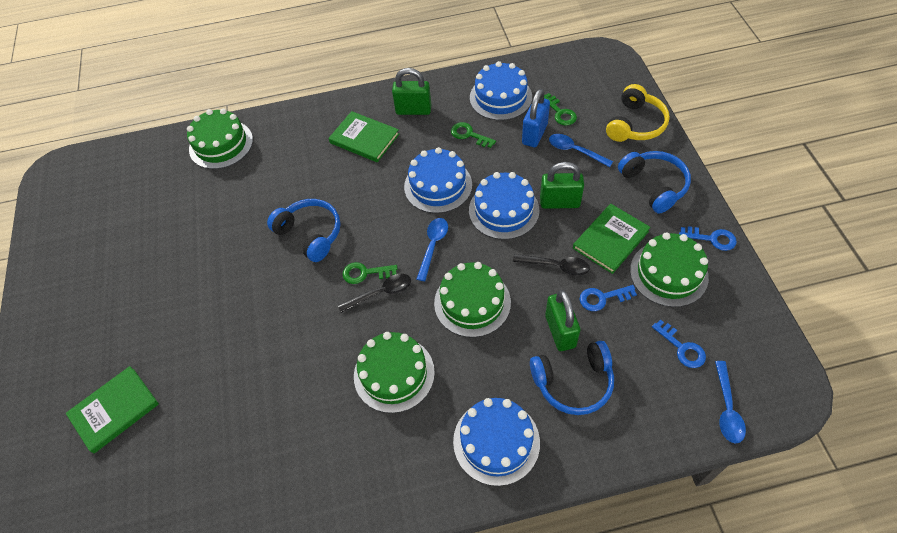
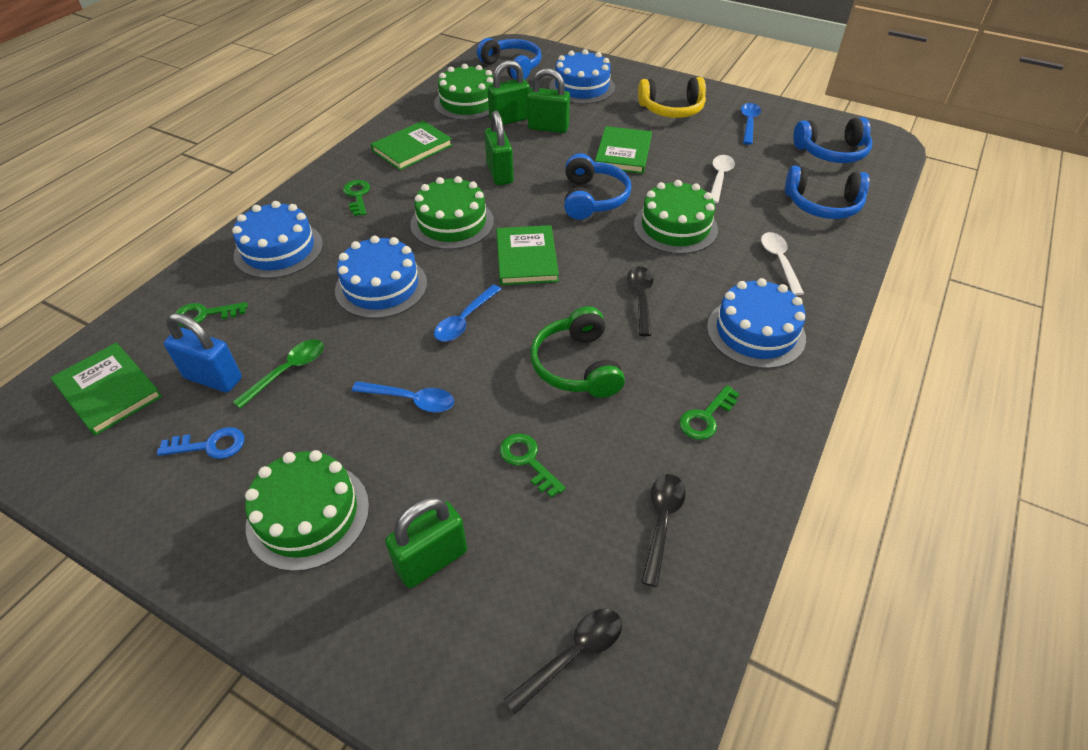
black spoon: [338,274,411,313] [513,254,590,276] = 2 -> [504,609,622,715] [627,266,654,336] [641,474,686,587] = 3
blue headphones: [267,199,341,262] [530,341,614,415] [618,151,691,214] = 3 -> [477,38,542,79] [564,153,631,220] [785,166,870,219] [793,117,872,163] = 4
blue key: [580,285,637,311] [652,320,706,368] [679,226,737,251] = 3 -> [157,427,244,459] = 1
green book: [66,366,159,453] [329,111,399,162] [573,204,651,274] = 3 -> [51,342,162,436] [371,121,453,170] [496,225,559,285] [595,126,652,174] = 4
green headphones: none = 0 -> [530,306,625,398] = 1
green key: [342,262,397,284] [451,122,496,148] [544,93,577,126] = 3 -> [175,302,247,327] [343,180,370,216] [500,433,566,498] [679,385,740,440] = 4
green padlock: [392,68,431,115] [540,162,584,209] [545,290,580,351] = 3 -> [385,497,467,588] [484,111,513,185] [488,60,530,125] [527,68,570,133] = 4
green spoon: none = 0 -> [233,339,324,409] = 1
white spoon: none = 0 -> [711,155,735,203] [761,232,804,296] = 2

